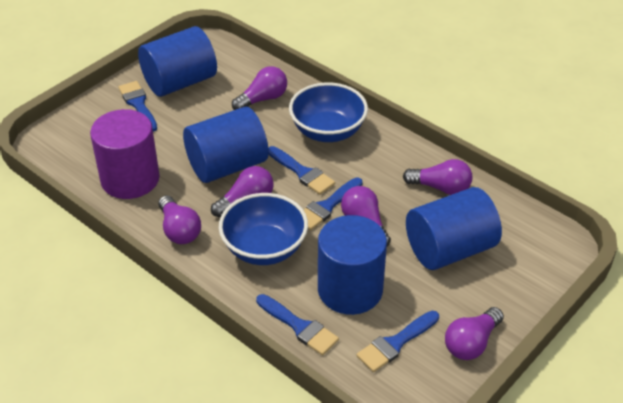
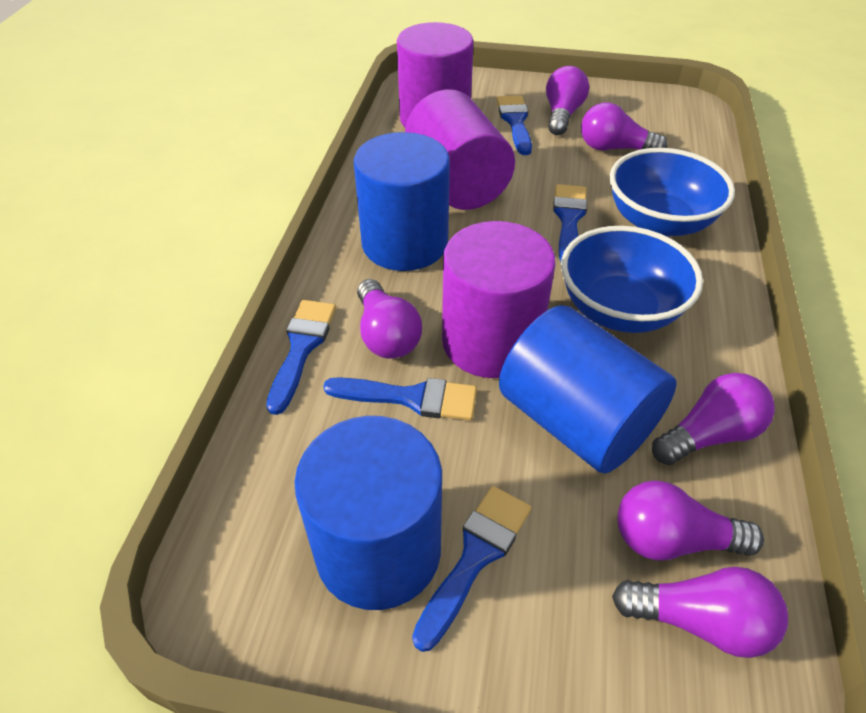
blue cylinder: [138,26,217,97] [183,107,269,183] [318,215,387,315] [406,187,502,270] = 4 -> [294,416,442,610] [354,132,450,271] [499,305,677,474] = 3
purple cylinder: [90,109,160,199] = 1 -> [397,22,474,128] [405,89,515,210] [442,221,555,378] = 3

